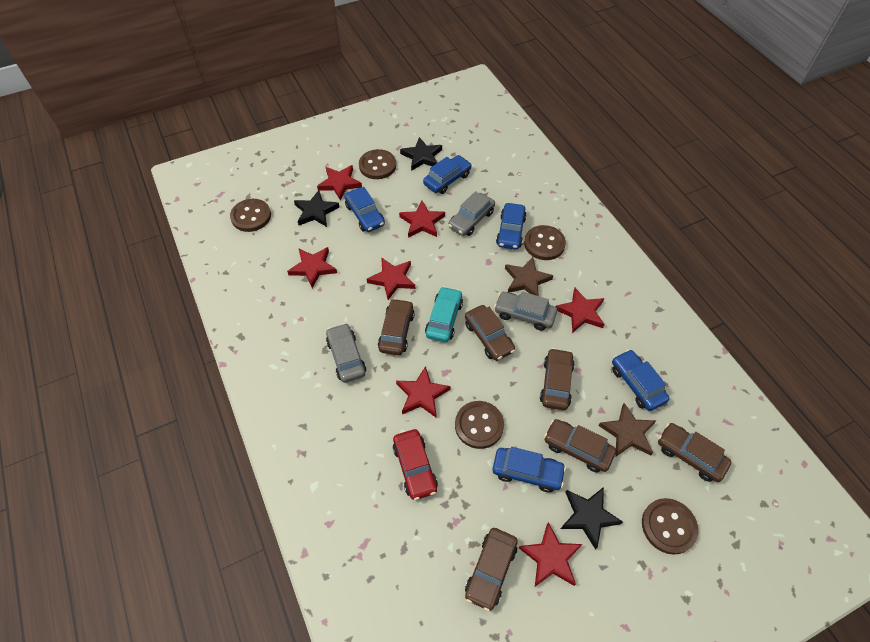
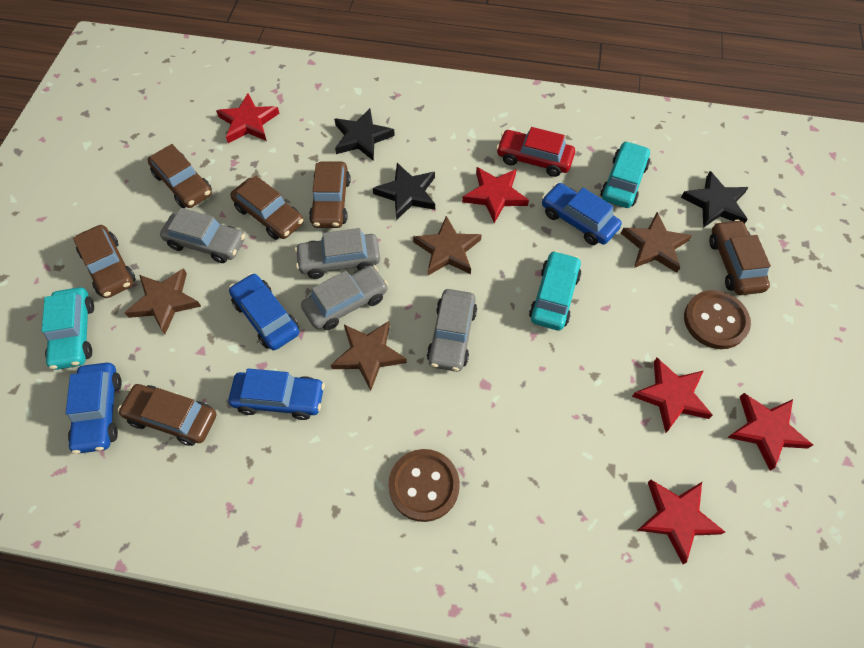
blue car: [344,187,385,232] [423,155,472,194] [492,447,566,492] [496,203,527,250] [612,349,669,411] = 5 -> [66,363,122,454] [228,368,325,420] [229,273,299,350] [542,183,622,245] = 4
brown button: [230,199,271,232] [359,149,396,179] [455,401,504,449] [524,225,566,260] [642,498,698,555] = 5 -> [388,449,460,522] [684,290,751,349] = 2
brown star: [505,257,554,296] [599,403,657,457] = 2 -> [125,268,201,334] [331,321,407,391] [413,216,482,275] [621,212,692,273] = 4
grey car: [326,323,366,383] [448,191,495,236] [494,292,557,331] = 3 -> [160,208,245,263] [295,228,380,279] [301,265,388,330] [427,289,477,372] = 4
red star: [287,247,337,288] [317,165,362,201] [367,257,415,300] [396,366,450,417] [399,201,445,238] [519,522,582,587] [556,288,605,333] = 7 -> [216,93,280,143] [462,167,529,223] [632,358,713,433] [637,480,725,564] [727,393,813,471] = 5
turquoise car: [425,286,463,342] = 1 -> [42,287,94,370] [529,251,581,330] [600,141,650,208] = 3

